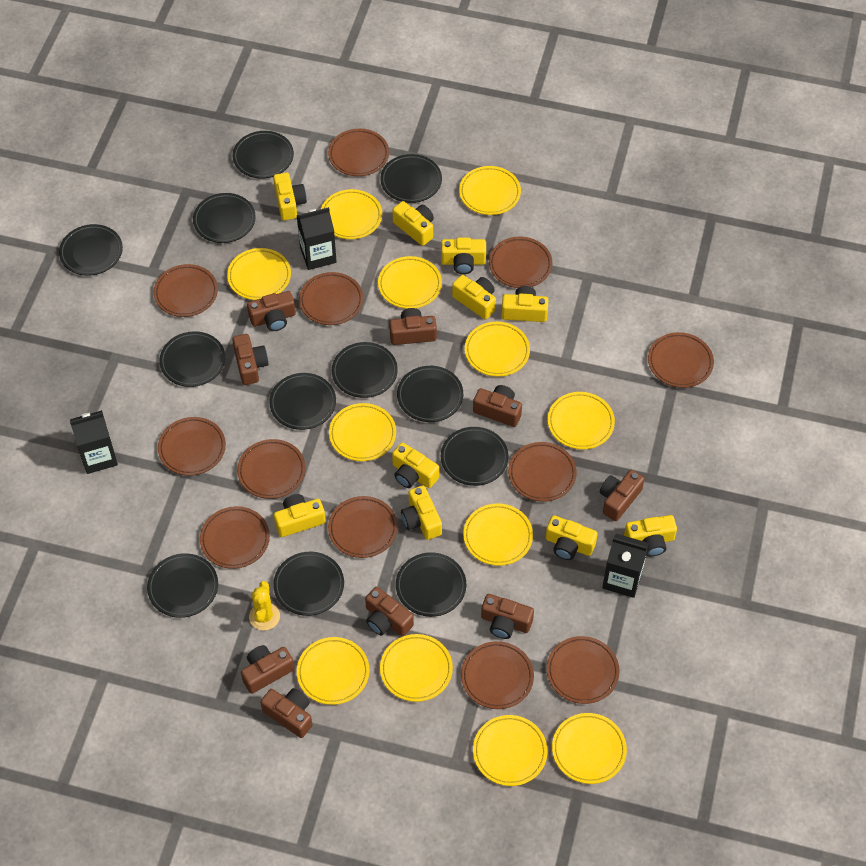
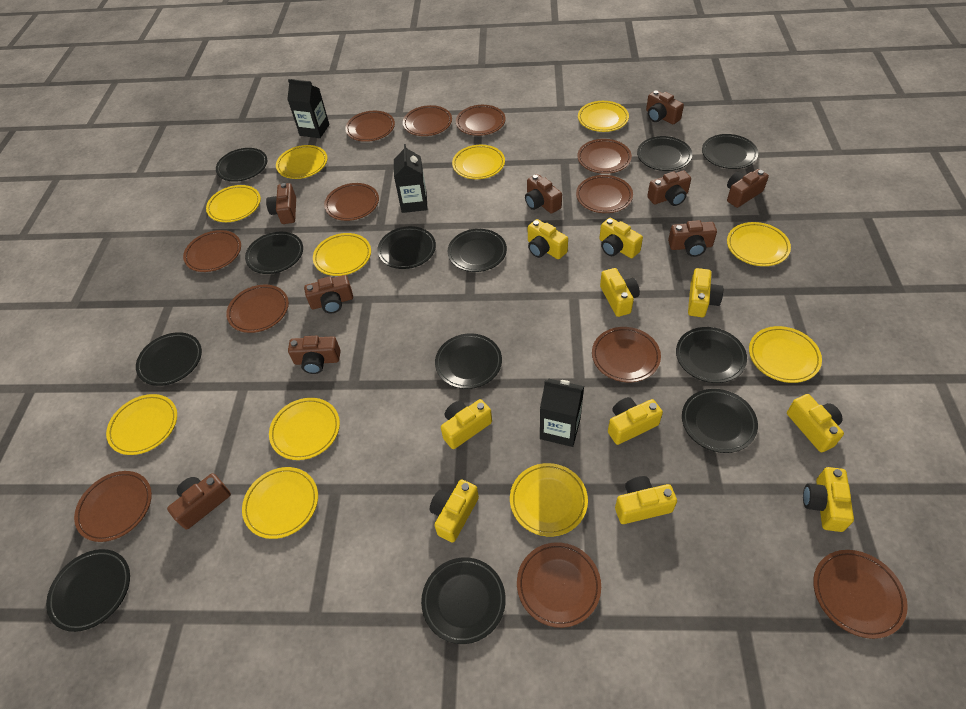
yellow cactus: [249,581,280,630] = 1 -> none = 0
yellow plate: [227,248,291,300] [297,637,369,705] [321,189,382,239] [329,403,396,461] [378,256,442,309] [380,634,453,702] [459,166,521,215] [463,503,533,566] [465,322,530,377] [473,715,548,786] [548,392,615,449] [552,713,627,784] = 12 -> [106,394,177,455] [206,185,261,222] [242,467,318,539] [269,398,340,460] [276,145,328,179] [313,233,371,276] [452,145,505,179] [510,463,588,537] [578,101,629,132] [727,222,791,266] [749,326,822,383] = 11

